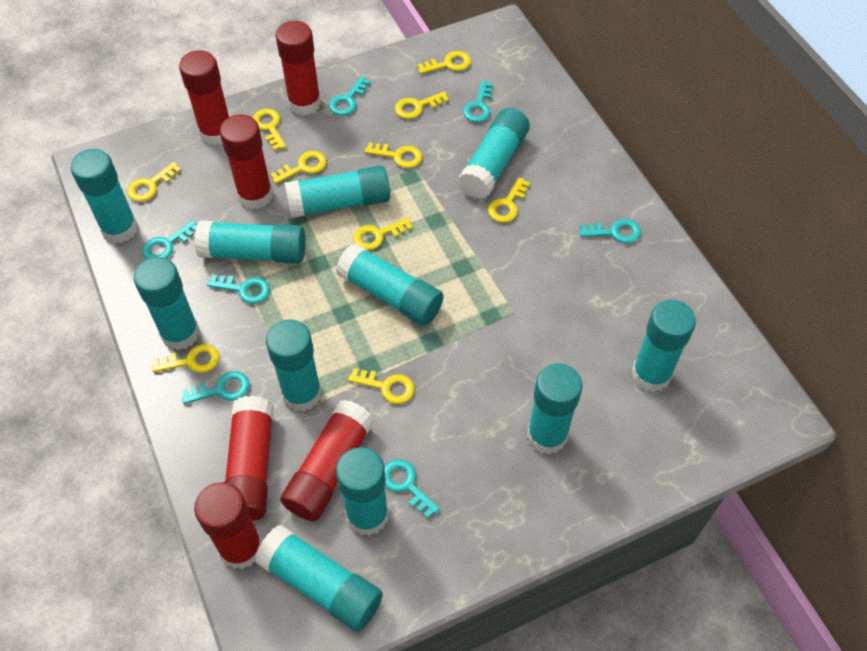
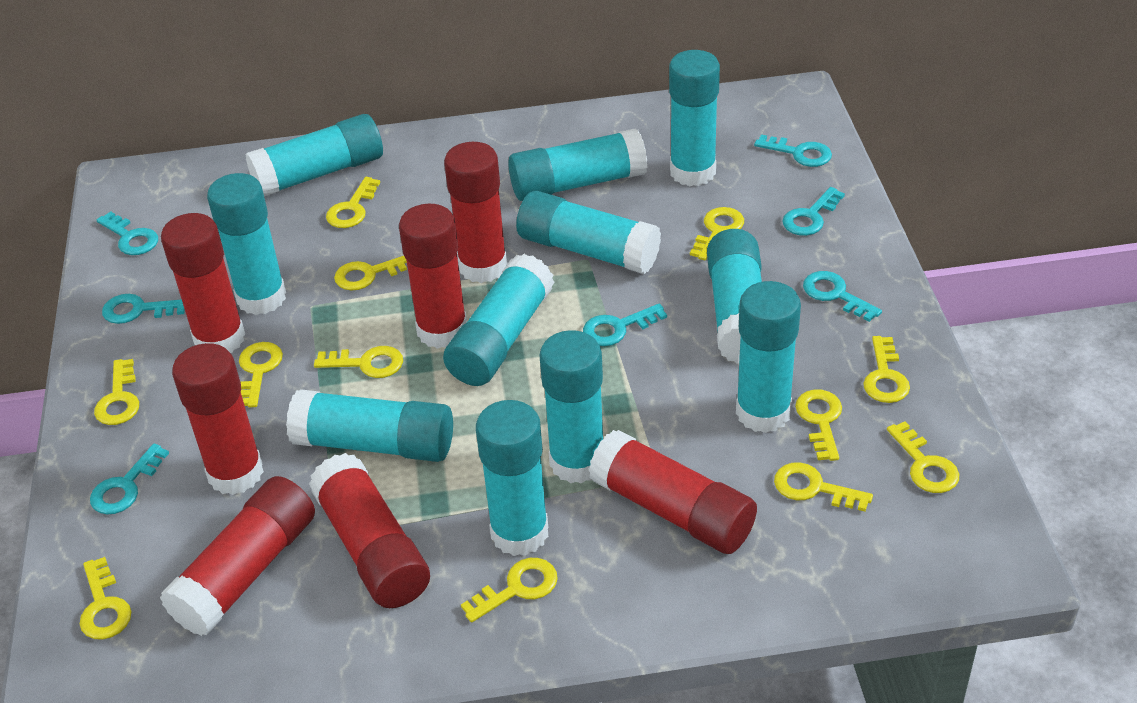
red glue stick: [179,50,229,145] [194,482,262,569] [220,114,273,209] [225,396,274,521] [276,21,321,116] [280,400,375,521] = 6 -> [160,476,315,636] [161,213,245,353] [172,343,264,495] [309,453,430,608] [399,204,467,349] [444,142,507,283] [588,430,757,554] = 7
yellow key: [127,162,181,202] [152,344,219,373] [253,109,286,151] [270,151,327,184] [348,368,415,404] [353,218,413,250] [365,143,422,168] [395,91,449,119] [418,51,471,74] [488,178,530,223] = 10 -> [80,557,132,640] [94,359,139,425] [239,342,283,407] [314,346,403,378] [326,177,380,228] [334,256,407,291] [461,558,558,623] [690,207,744,261] [774,462,873,512] [795,389,842,461] [863,336,910,403] [887,421,959,493] = 12

